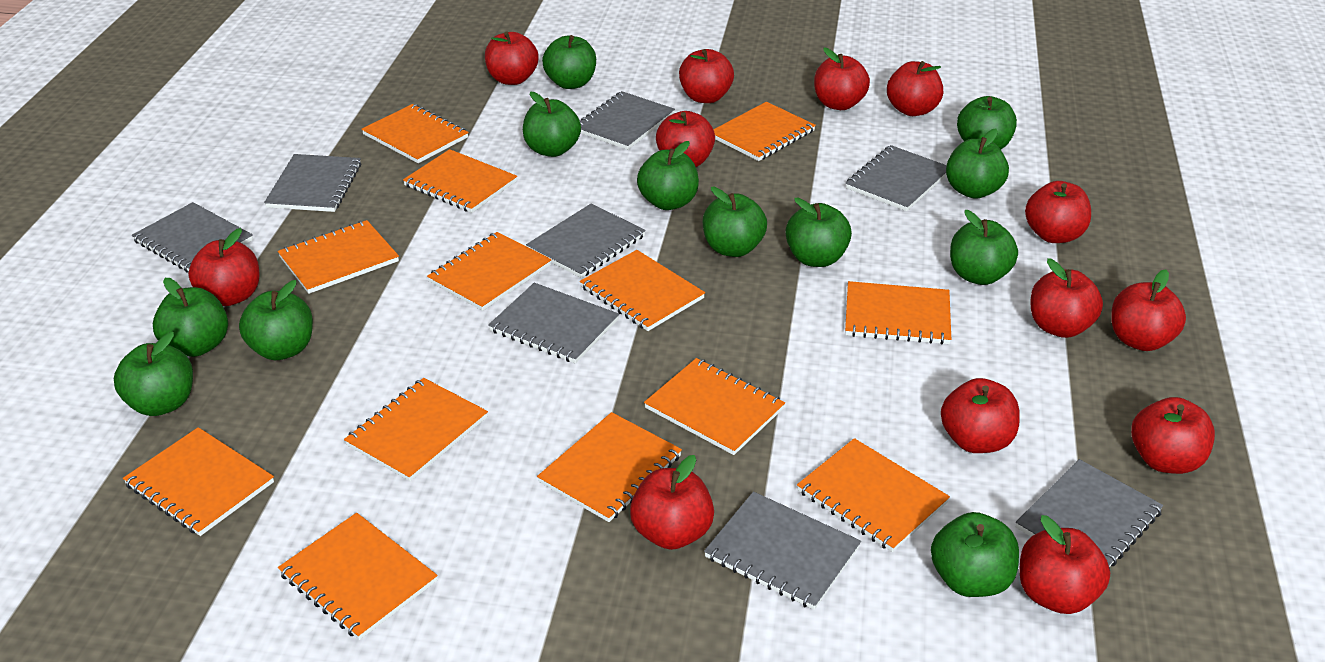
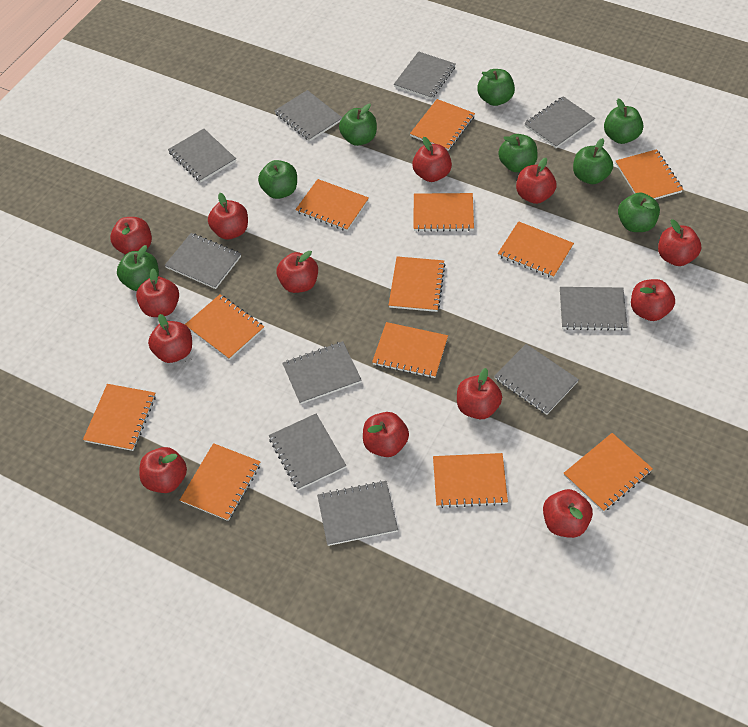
green apple: [114,332,193,416] [153,278,228,357] [239,280,313,360] [523,92,581,157] [542,35,596,89] [637,141,699,210] [703,187,767,257] [785,198,852,267] [931,512,1019,597] [946,129,1009,199] [950,210,1018,285] [957,96,1017,150] = 12 -> [117,245,159,291] [258,160,297,199] [339,104,377,146] [477,69,515,106] [498,134,538,172] [573,138,613,184] [604,99,643,144] [618,193,660,232] = 8
grey notebook: [132,202,253,273] [264,154,361,212] [488,283,619,364] [526,204,646,278] [580,91,675,150] [704,491,861,610] [846,145,947,211] [1016,459,1163,569] = 8 -> [165,233,241,289] [168,129,236,183] [269,414,346,490] [274,90,342,141] [282,341,361,404] [317,480,398,546] [394,51,455,99] [494,344,579,415] [524,96,595,148] [560,287,628,331] = 10
orange notebook: [123,427,274,536] [278,220,399,294] [278,513,438,640] [344,378,488,481] [362,104,469,163] [403,149,517,213] [427,232,552,311] [537,412,682,522] [580,250,705,331] [644,358,785,455] [713,102,816,161] [797,438,950,552] [845,281,951,345] = 13 -> [83,384,156,451] [180,443,261,521] [185,294,264,360] [295,179,369,231] [372,322,448,378] [389,256,446,312] [410,99,475,151] [414,193,474,232] [433,453,508,508] [498,221,574,278] [564,433,653,512] [615,149,683,200] = 12

